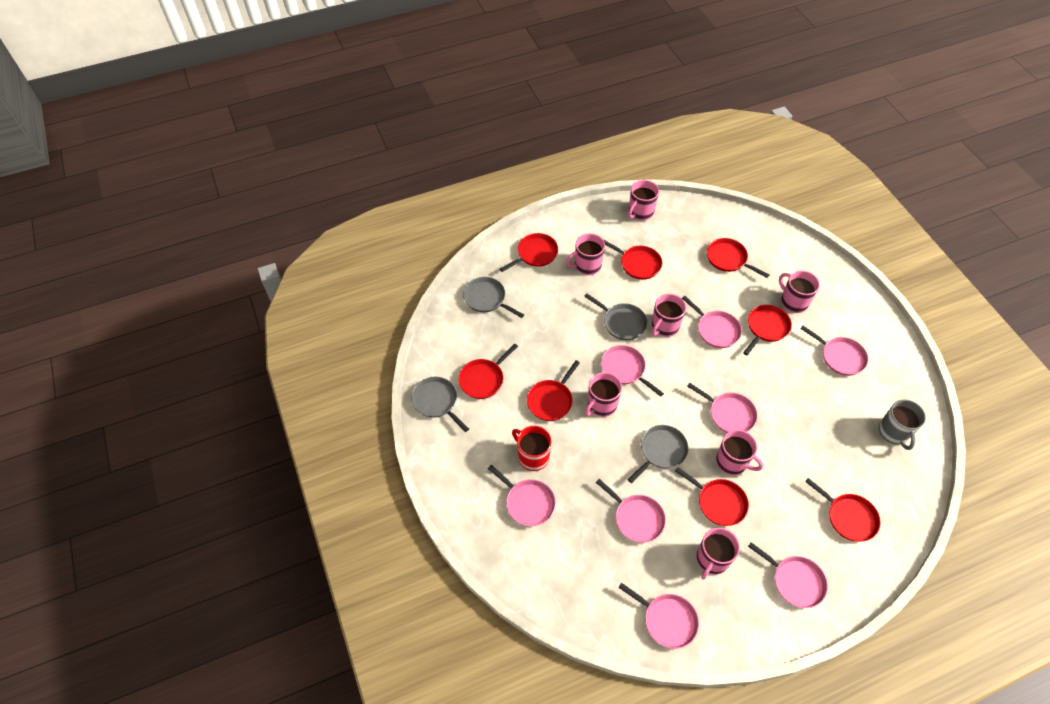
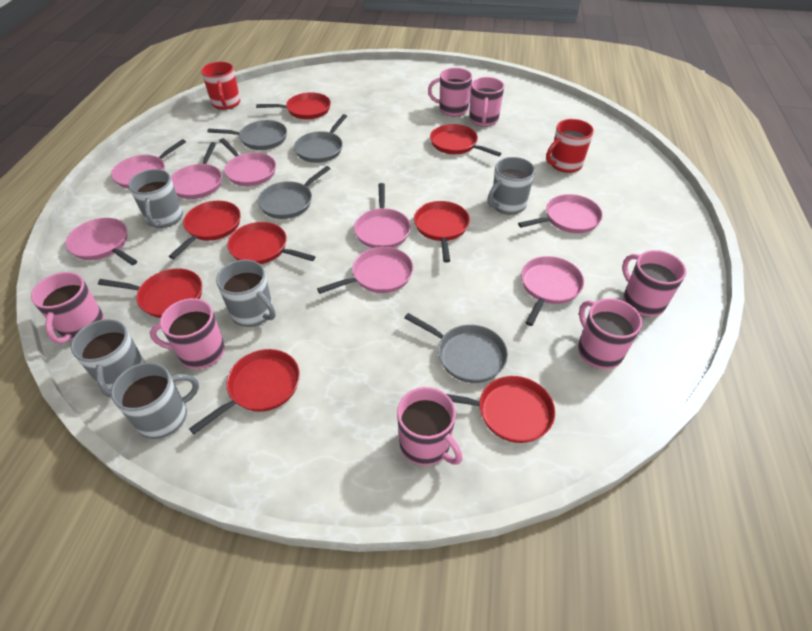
grey mug: [879,399,926,450] = 1 -> [71,319,145,397] [111,362,199,439] [128,169,183,228] [216,260,276,327] [488,157,535,215] = 5
red mug: [512,426,552,471] = 1 -> [201,62,240,110] [546,119,594,173] = 2

